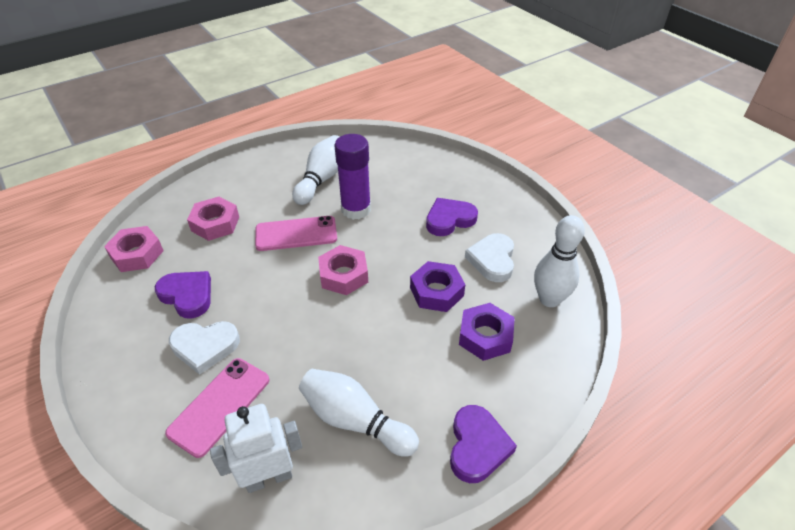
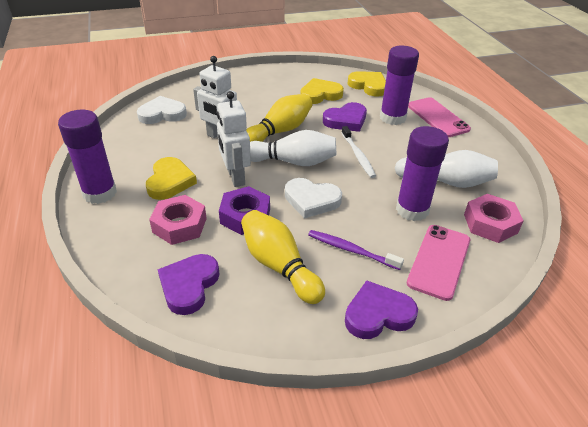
pink nut: [104,226,164,272] [187,197,239,241] [318,245,368,295] = 3 -> [149,195,207,245] [464,194,524,243] = 2
purple glue stick: [334,134,371,220] = 1 -> [58,110,117,204] [380,46,419,125] [396,126,449,221] = 3
purple nut: [410,261,465,312] [459,303,515,361] = 2 -> [219,186,270,235] = 1
purple toothbrush: none = 0 -> [308,230,404,270] = 1
white bowling pin: [292,135,339,205] [299,369,419,457] [534,215,585,307] = 3 -> [250,130,336,166] [395,150,498,188] = 2
white robot: [210,404,302,493] = 1 -> [193,56,237,138] [217,91,251,187] = 2
white toothbrush: none = 0 -> [342,126,376,178] = 1
yellow bowling pin: none = 0 -> [241,210,325,304] [246,94,312,142] = 2
yellow heart: none = 0 -> [146,157,197,200] [300,78,344,104] [348,71,386,97] = 3

